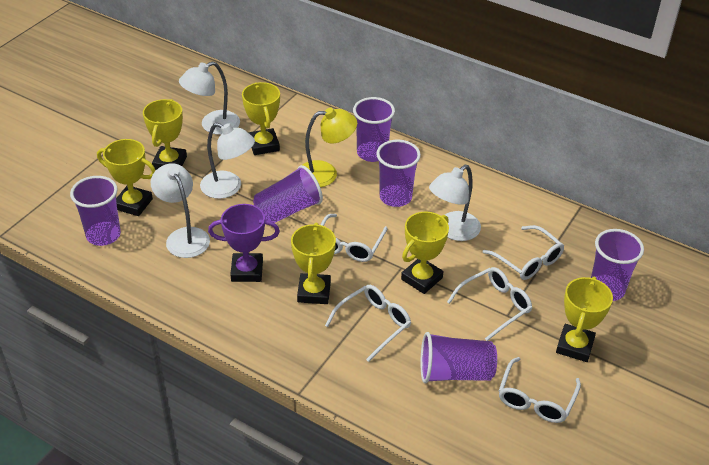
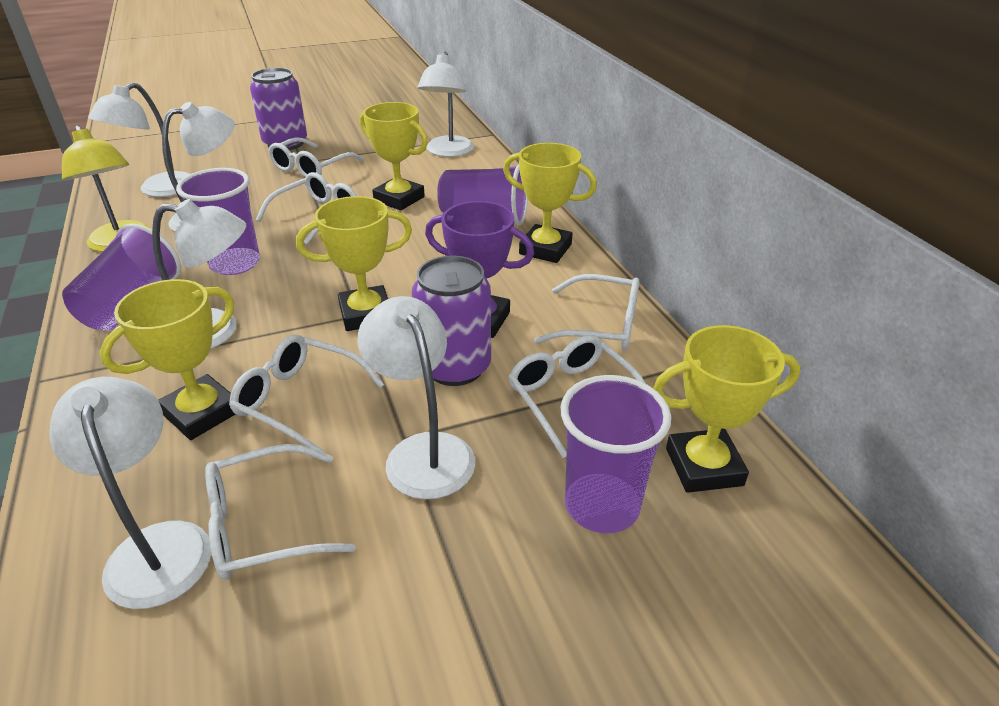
purple can: none = 0 -> [250,68,307,150] [412,256,491,386] = 2
purple cup: [70,176,121,246] [253,165,323,223] [353,97,395,162] [376,140,421,207] [420,332,497,383] [591,229,644,301] = 6 -> [62,223,181,331] [176,168,260,275] [437,164,528,226] [560,375,672,533] = 4
white glasses: [321,214,388,262] [325,285,411,362] [447,267,532,341] [483,225,564,280] [499,357,581,423] = 5 -> [205,444,355,580] [229,334,384,452] [256,172,357,245] [268,137,364,178] [508,335,646,458] [534,274,639,350] = 6
white lamp: [151,163,210,258] [179,62,240,135] [200,123,255,199] [429,165,481,241] = 4 -> [50,377,211,609] [88,82,190,197] [152,199,246,349] [162,102,235,232] [358,296,475,499] [417,52,474,157] = 6
yellow trophy: [97,139,156,216] [143,99,187,170] [242,82,280,155] [291,223,336,304] [401,212,449,294] [556,277,613,362] = 6 -> [100,279,236,440] [296,196,412,331] [360,102,428,210] [503,143,597,263] [653,325,801,493] = 5

